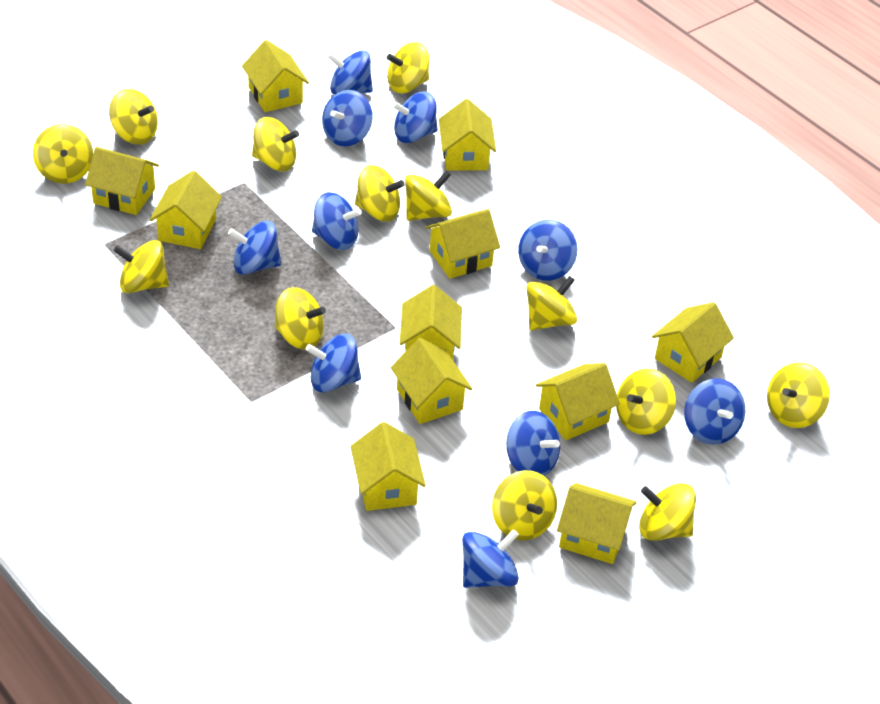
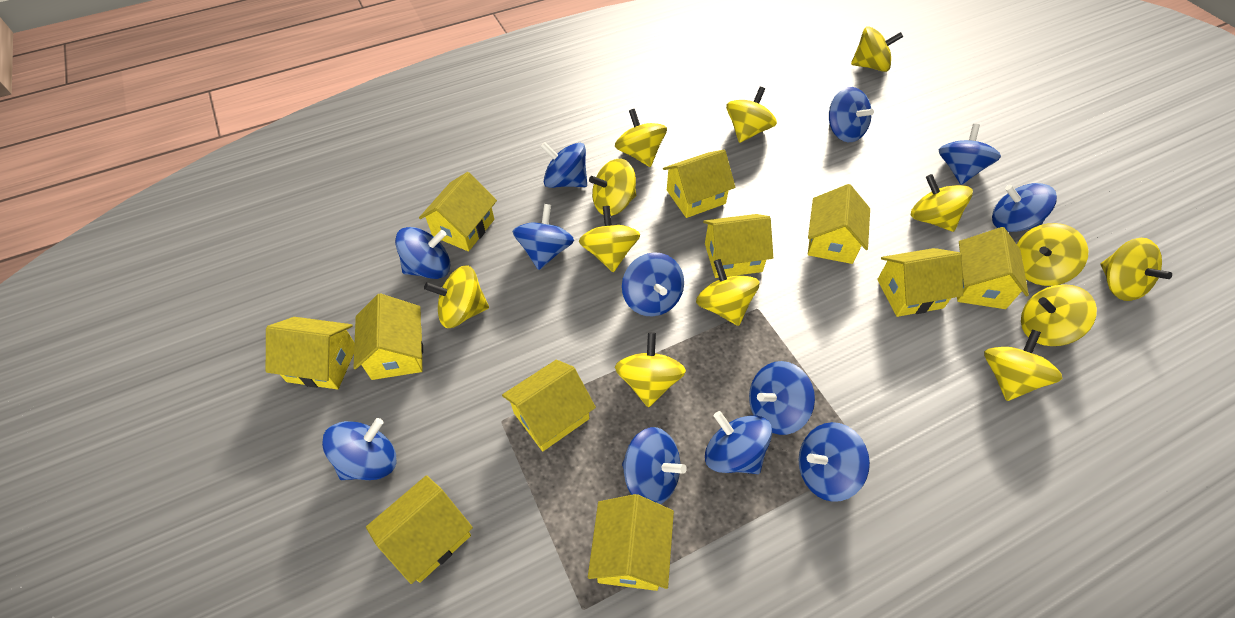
blue spinning top: [228,221,282,275] [306,333,361,392] [312,192,362,250] [322,90,373,147] [327,50,373,95] [392,91,438,143] [462,529,519,588] [506,411,560,476] [518,220,577,281] [684,378,745,445] = 10 -> [322,418,396,480] [395,227,450,279] [512,204,574,270] [541,142,587,188] [622,252,684,317] [622,427,687,504] [705,411,772,474] [749,361,815,435] [799,422,870,502] [829,87,874,142] [939,124,1001,185] [992,183,1057,232] = 12

